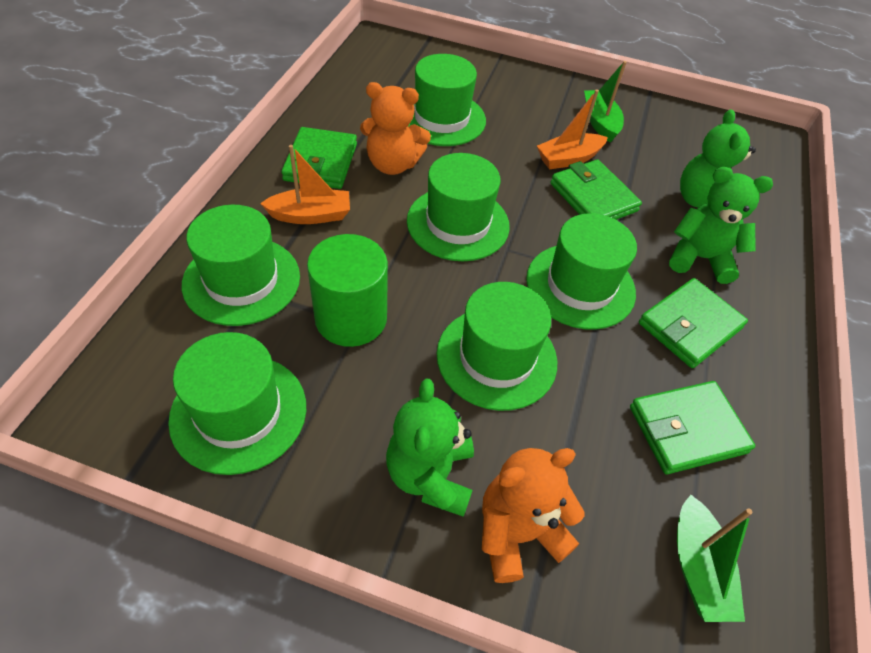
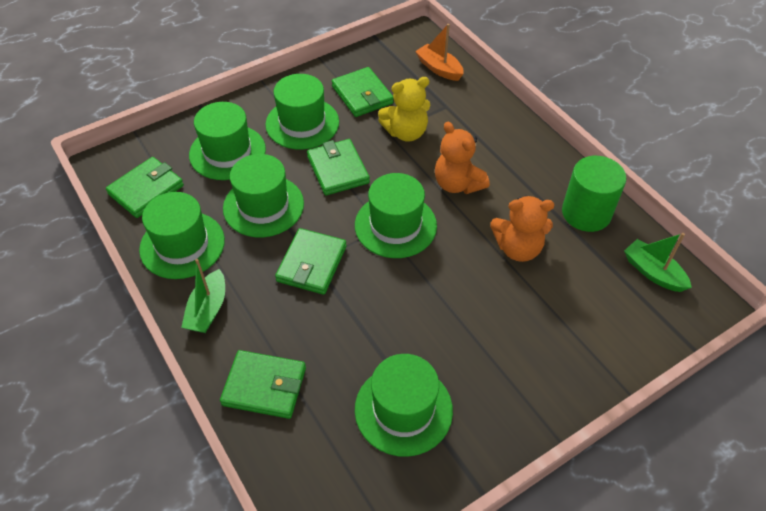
green teddy bear: [386,378,474,517] [669,167,773,284] [680,109,756,208] = 3 -> none = 0
green wallet: [281,127,357,189] [550,159,642,220] [630,381,755,474] [639,278,748,368] = 4 -> [106,157,184,218] [220,350,306,419] [275,228,347,295] [307,139,370,195] [332,67,393,117] = 5
orange boat: [260,145,350,224] [537,89,608,169] = 2 -> [415,24,464,81] = 1
yellow teddy bear: none = 0 -> [378,77,431,142] = 1

